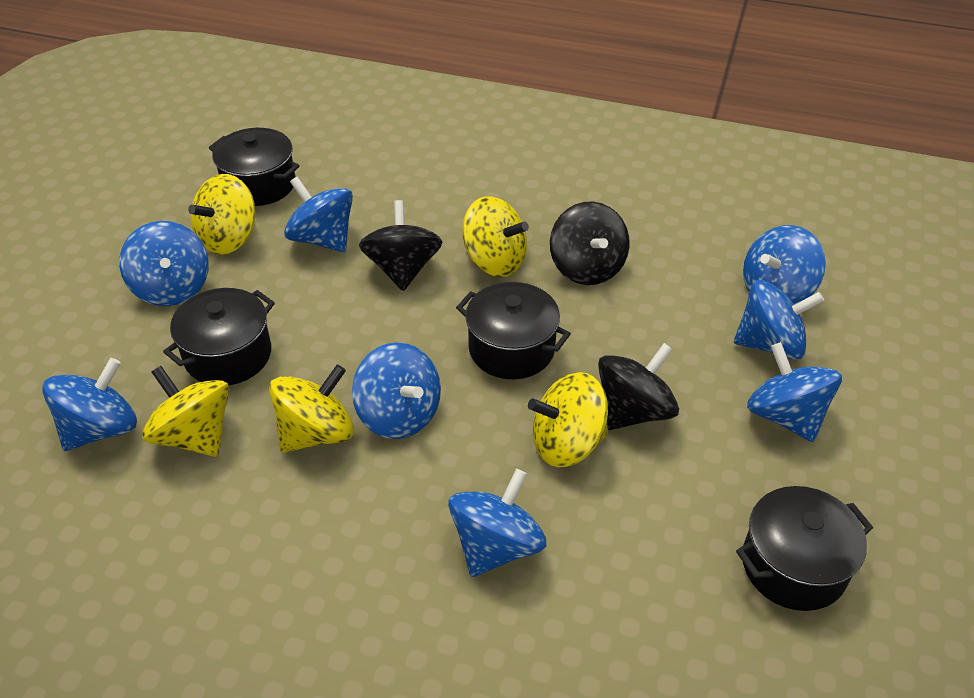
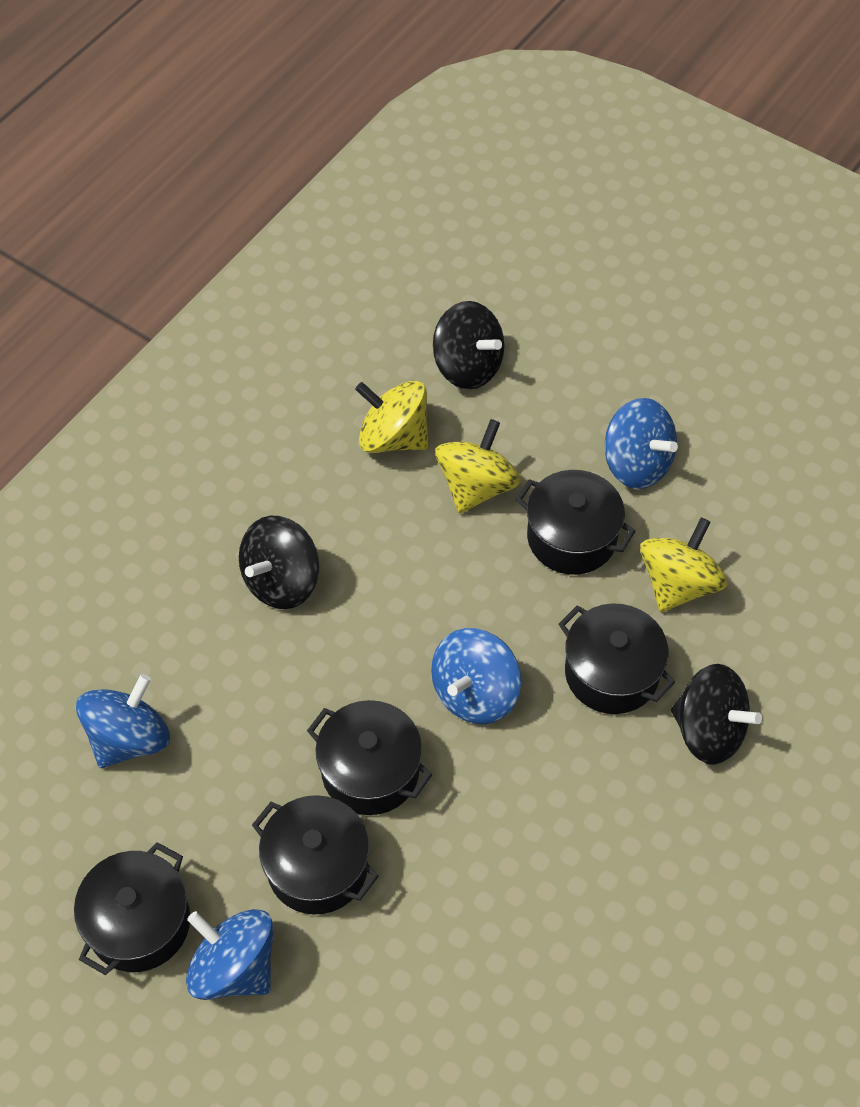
black pot: [163,288,275,385] [209,128,300,206] [456,282,571,379] [736,486,873,611] = 4 -> [74,842,190,975] [252,795,379,915] [307,700,432,815] [515,470,635,575] [559,603,675,714] = 5
blue spinning top: [42,358,137,451] [119,221,209,306] [284,176,353,252] [352,342,441,439] [448,469,546,577] [734,280,824,360] [743,225,826,305] [747,342,842,442] = 8 -> [76,674,170,768] [186,909,274,1000] [431,628,521,724] [605,398,678,489] = 4
yellow spinning top: [142,366,229,457] [188,174,255,255] [269,364,354,453] [462,196,529,277] [528,372,608,467] = 5 -> [355,381,429,453] [435,419,521,514] [640,518,728,612] = 3

